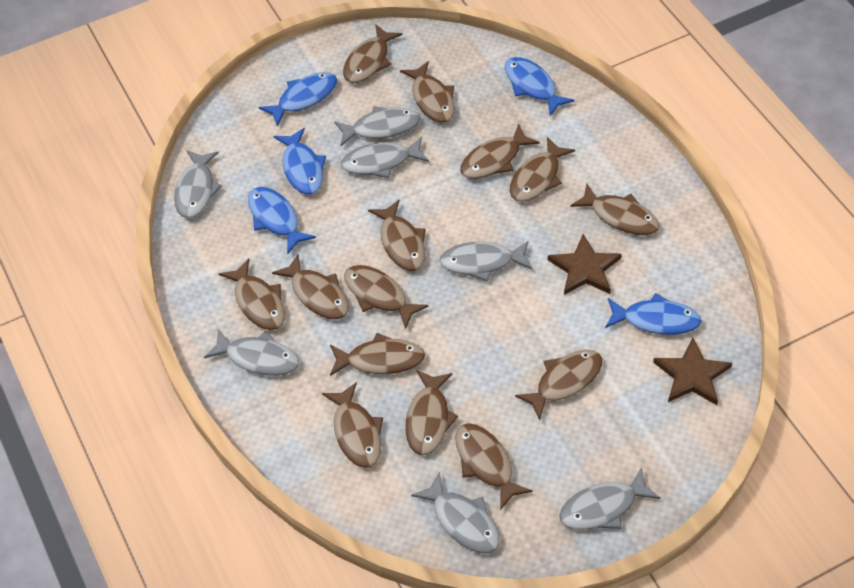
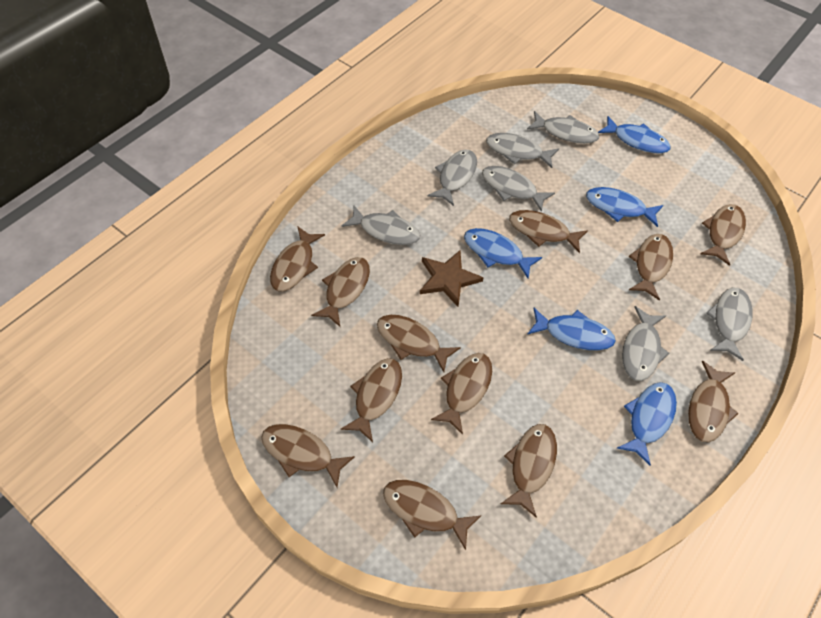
brown fish: [219,258,285,330] [272,254,349,319] [322,382,383,468] [330,333,425,376] [343,24,402,83] [344,265,428,329] [368,200,426,271] [400,61,455,123] [405,370,458,455] [455,423,533,510] [460,124,540,179] [510,137,575,202] [515,350,602,421] [570,184,659,235] = 14 -> [261,424,355,487] [270,226,325,291] [311,257,370,327] [341,358,402,442] [377,315,461,372] [383,480,481,550] [431,353,492,435] [501,424,557,518] [509,210,588,253] [629,234,673,300] [688,361,739,442] [700,204,746,266] = 12
brown star: [548,234,622,295] [653,338,732,405] = 2 -> [420,250,484,307] = 1

